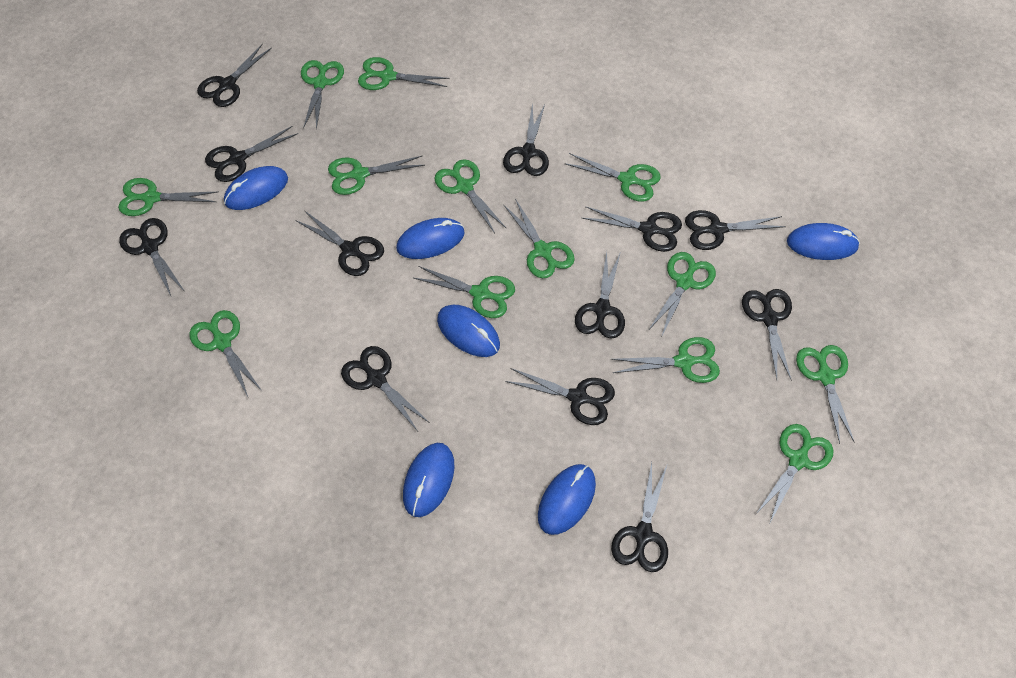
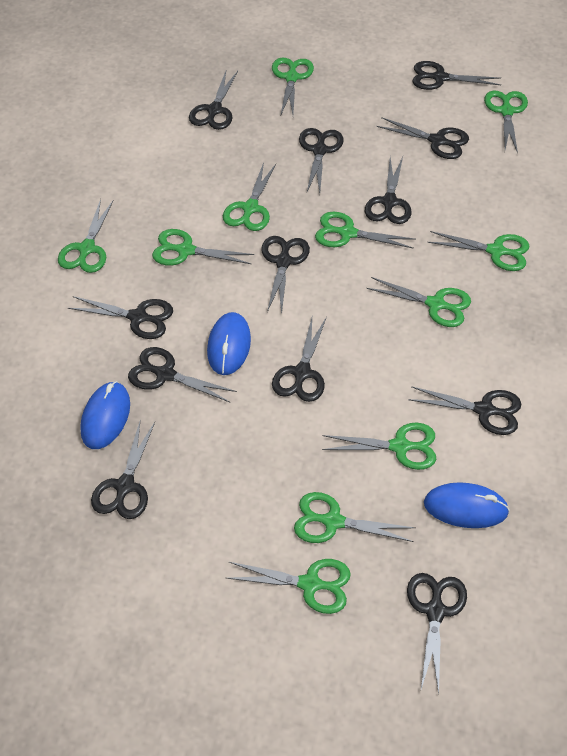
blue mouse: [224,166,288,210] [396,218,465,259] [403,443,455,517] [437,305,500,357] [538,464,596,535] [787,223,860,260] = 6 -> [80,381,130,449] [207,312,251,375] [424,482,510,528] = 3
green scissors: [118,178,218,216] [189,310,262,397] [301,60,344,130] [328,156,425,195] [358,57,450,90] [414,266,515,318] [434,159,506,233] [503,199,575,279] [564,153,661,202] [611,337,720,383] [648,252,716,335] [756,424,833,522] [796,345,855,444] = 13 -> [58,199,114,273] [152,229,254,266] [223,162,276,231] [226,559,351,614] [272,57,314,115] [294,492,415,543] [315,212,416,249] [322,423,436,470] [366,277,471,327] [428,231,530,271] [484,90,528,153] = 11

